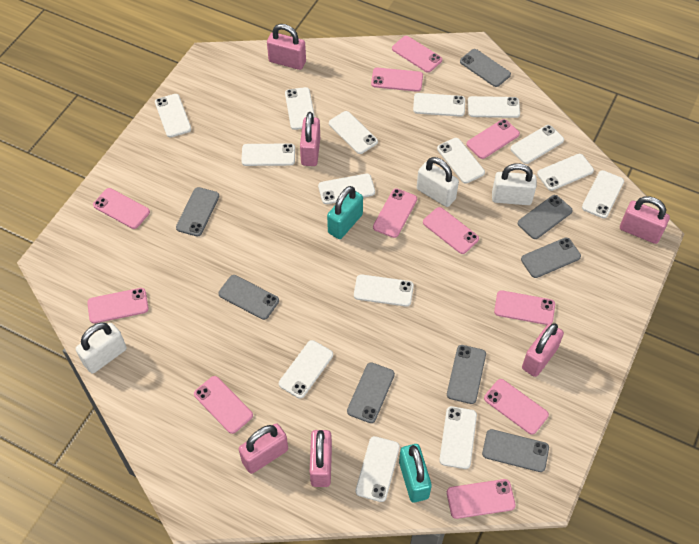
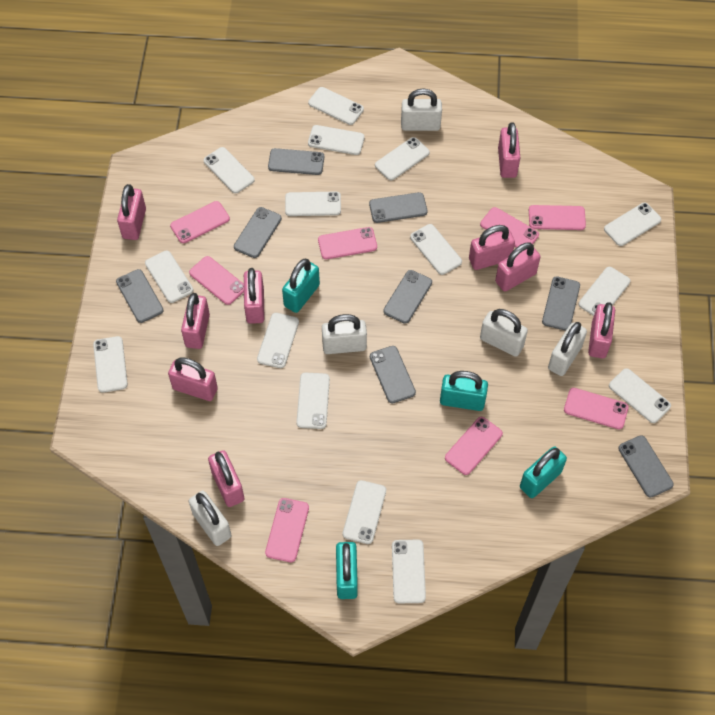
pink padlock: [239,423,288,474] [267,24,306,70] [300,112,320,166] [310,430,332,487] [522,323,564,377] [620,196,670,244] = 6 -> [117,184,146,240] [168,357,218,401] [181,293,210,349] [208,450,244,507] [244,268,265,324] [469,225,515,270] [495,242,541,291] [498,122,520,178] [588,302,615,358] = 9
pink phone: [87,288,149,323] [93,188,150,229] [194,376,253,434] [371,68,423,92] [373,188,417,238] [392,36,442,73] [423,207,479,254] [447,479,516,519] [467,119,520,159] [484,379,549,435] [494,290,555,325] = 11 -> [170,201,230,243] [189,256,244,305] [265,498,309,562] [318,227,377,259] [445,417,503,475] [480,207,539,248] [529,205,586,230] [564,388,629,429] = 8
turquoise padlock: [327,186,363,239] [399,444,432,503] = 2 -> [282,259,320,313] [336,542,358,599] [440,371,488,411] [520,446,567,498] = 4
white padlock: [76,322,127,374] [417,157,459,207] [492,163,537,205] = 3 -> [189,491,232,546] [322,314,367,354] [401,89,442,131] [480,309,528,357] [548,322,587,376] = 5

